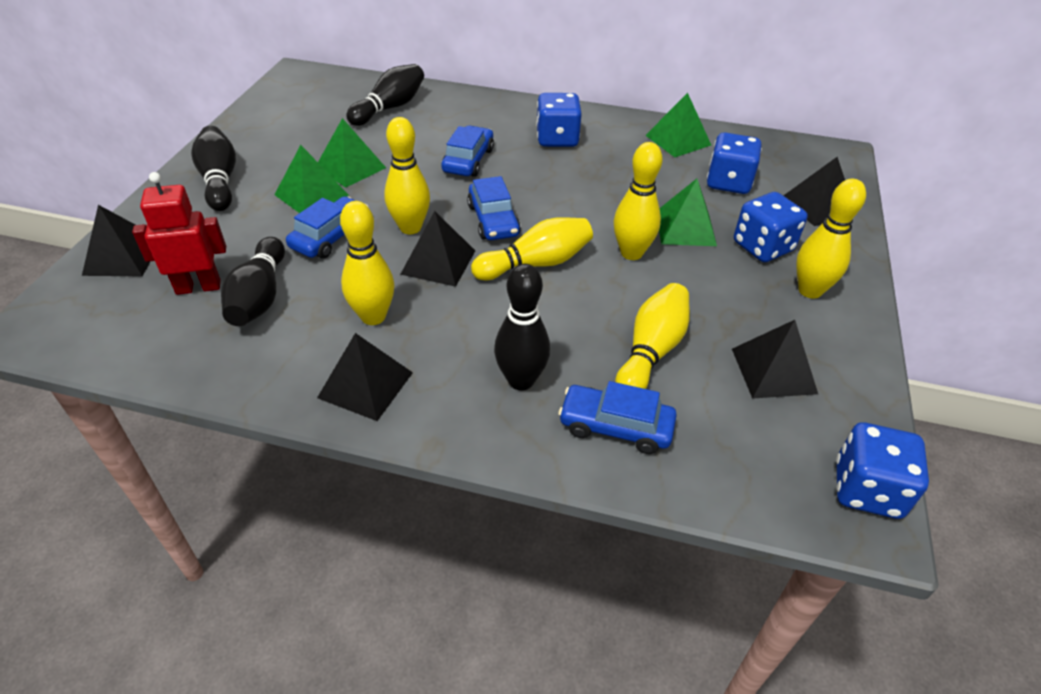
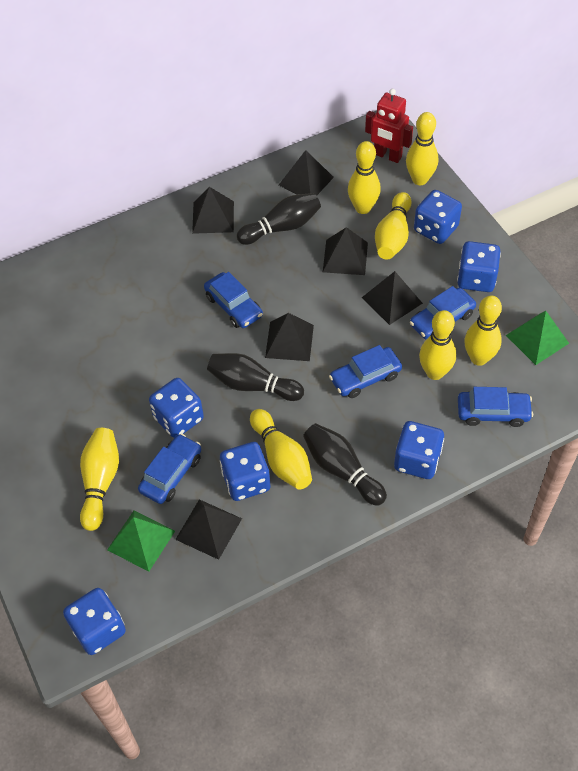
black bowling pin: [191,126,236,211] [221,237,285,326] [346,64,424,126] [494,264,550,390] = 4 -> [207,353,304,401] [237,193,321,245] [303,423,387,506] = 3
black pyramid: [82,205,151,276] [317,333,413,421] [400,211,475,287] [732,320,818,399] [783,157,857,226] = 5 -> [175,499,242,560] [192,187,234,234] [265,313,314,361] [279,150,334,196] [323,227,368,275] [362,271,423,325] = 6
blue car: [286,196,369,259] [441,126,494,177] [467,176,521,240] [558,381,677,454] = 4 -> [138,434,201,504] [204,272,263,328] [329,345,402,398] [410,286,476,339] [458,387,533,427] = 5
blue dice: [536,93,582,147] [707,132,762,194] [734,192,808,262] [836,422,929,519] = 4 -> [63,588,126,655] [149,378,204,438] [220,442,270,501] [394,421,444,479] [414,190,462,244] [457,241,501,292] = 6
green pyramid: [274,145,349,213] [318,118,386,188] [645,93,711,157] [659,179,717,246] = 4 -> [107,510,175,572] [506,311,569,365] = 2
yellow bowling pin: [340,201,394,325] [384,117,430,234] [471,217,593,281] [614,142,663,260] [615,283,690,389] [796,179,866,299] = 6 -> [80,428,119,531] [250,409,312,490] [348,141,381,214] [375,192,412,259] [406,112,438,185] [419,310,456,380] [464,295,502,366] = 7

